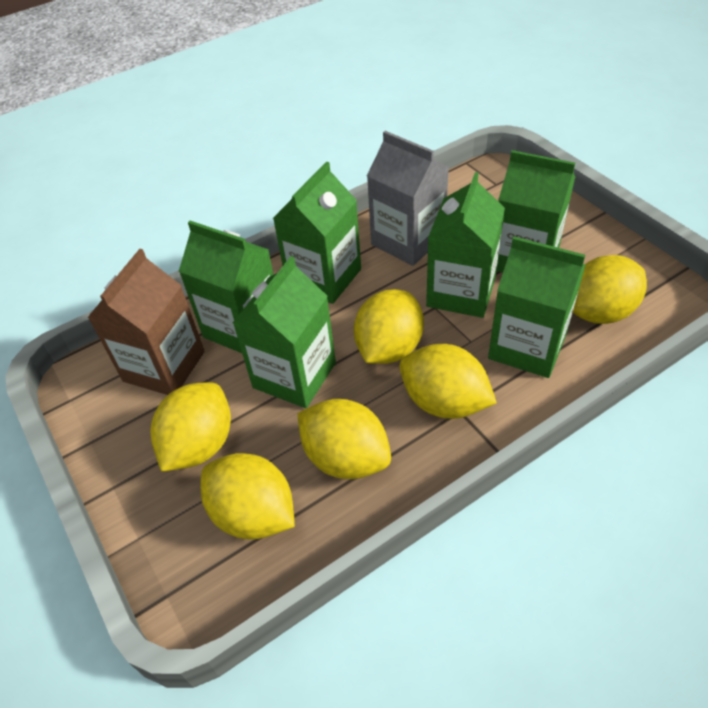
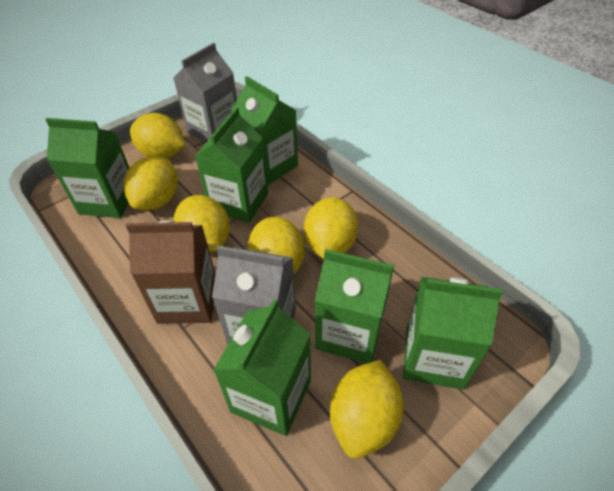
grey carton: [367,131,449,266] = 1 -> [173,42,237,142] [212,246,296,345] = 2

